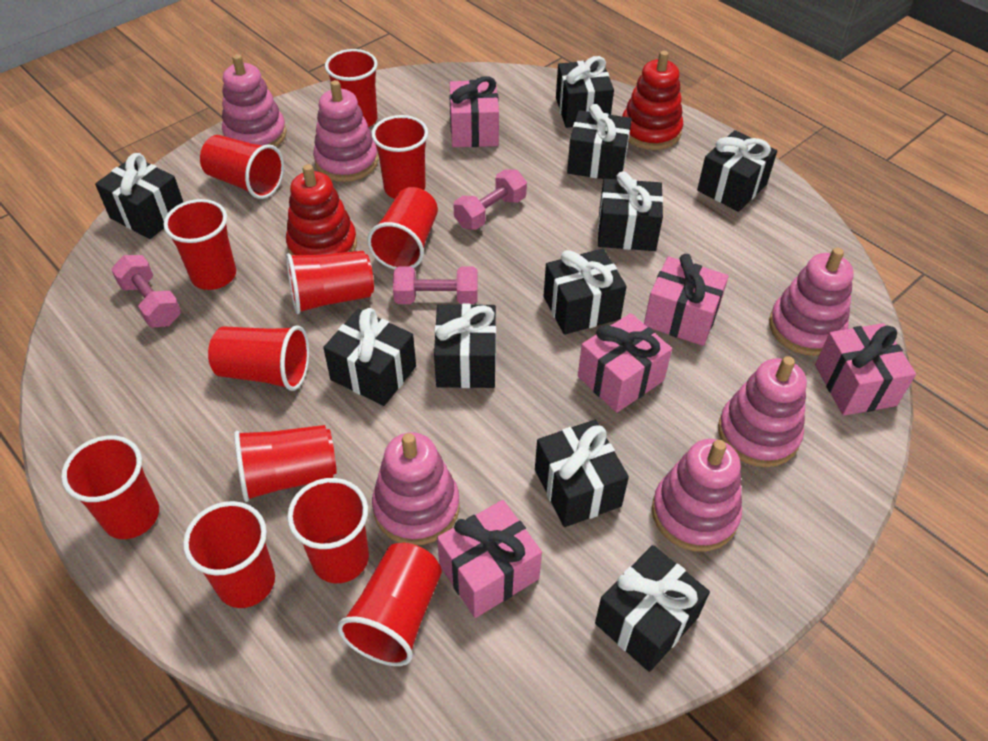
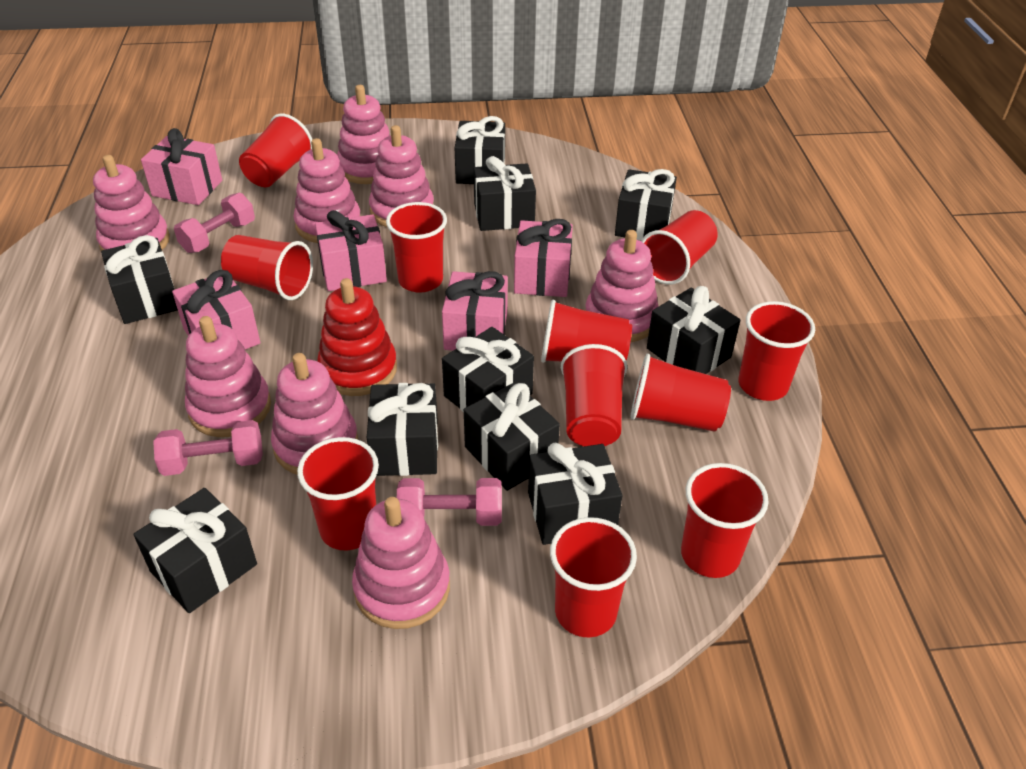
pink stacking toy: [222,54,287,147] [313,80,378,182] [372,432,460,545] [652,439,742,552] [718,356,807,467] [769,248,854,356] = 6 -> [93,155,170,251] [185,316,271,437] [271,353,358,475] [293,138,360,243] [337,85,390,184] [352,497,450,629] [369,125,434,227] [585,230,659,342] = 8
red cup: [61,435,159,539] [164,199,236,290] [183,501,275,608] [200,135,284,199] [208,325,309,391] [234,425,337,502] [286,251,374,314] [287,478,369,583] [325,49,378,127] [337,543,442,666] [367,187,438,270] [371,115,428,199] = 12 -> [221,235,313,300] [239,113,312,187] [297,437,379,550] [386,202,447,293] [541,299,632,363] [550,517,637,637] [561,344,627,446] [631,354,731,432] [641,210,718,285] [681,463,769,578] [738,301,815,401] = 11
red stacking toy: [286,164,357,255] [622,51,683,150] = 2 -> [317,278,397,396] = 1

